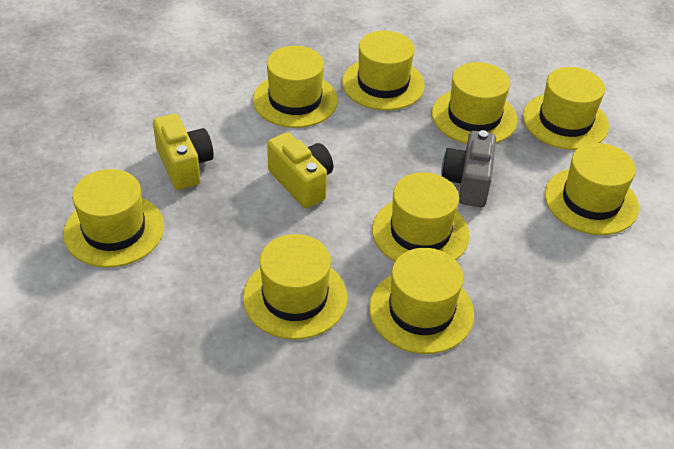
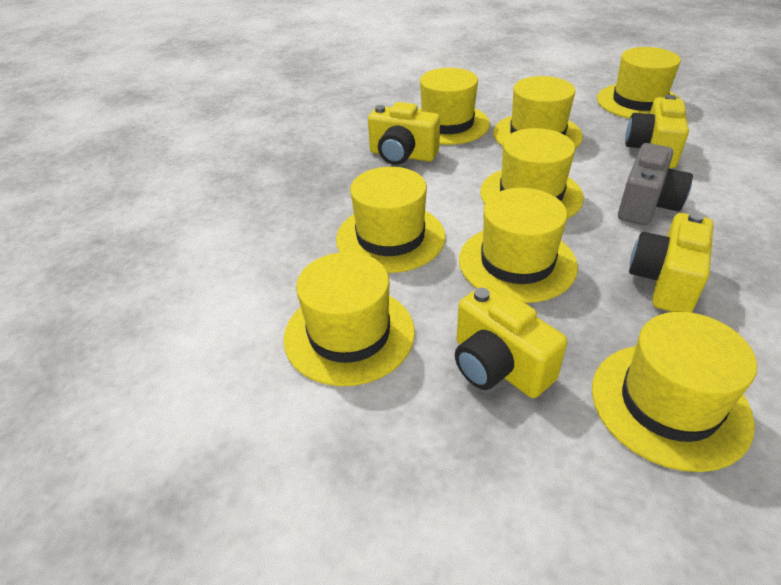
yellow camera: [153,114,214,190] [267,132,333,208] = 2 -> [368,102,440,165] [455,285,567,398] [625,95,689,168] [629,212,714,313] = 4
yellow hat: [63,169,164,268] [243,234,348,340] [253,46,338,128] [342,31,425,110] [369,248,474,354] [372,172,469,262] [432,62,518,144] [523,67,609,150] [545,143,639,235] = 9 -> [283,252,415,386] [336,167,445,273] [418,68,490,145] [459,188,578,303] [480,128,584,219] [493,76,583,149] [592,312,757,472] [597,47,681,119] = 8

